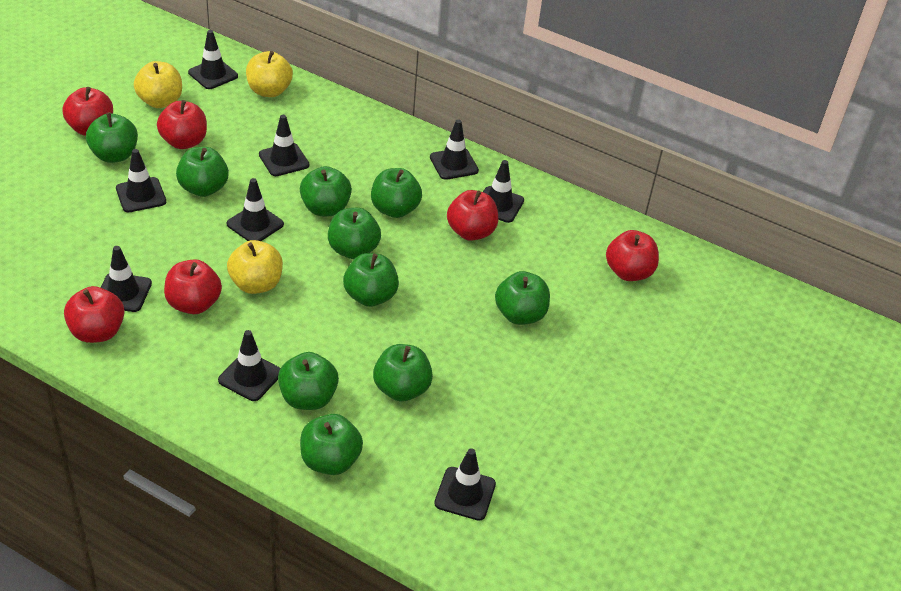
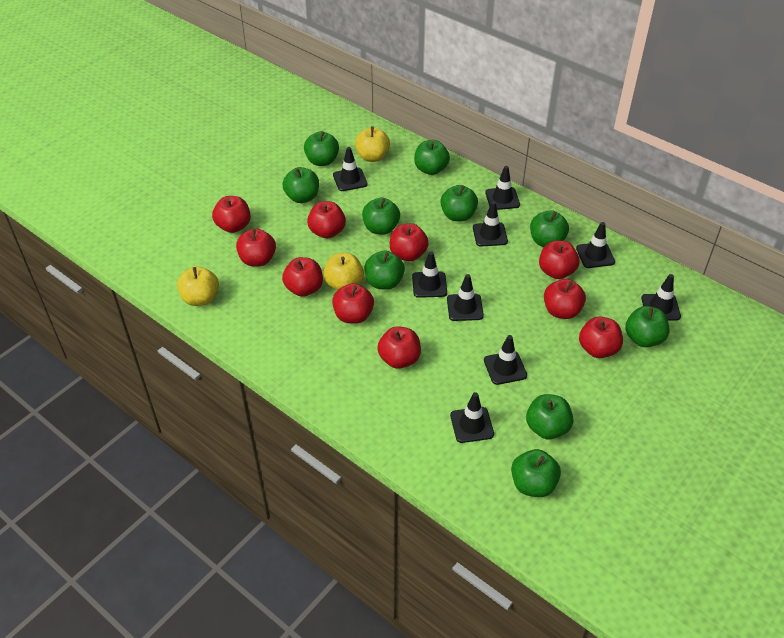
red apple: [62,87,113,136] [64,286,125,343] [157,100,207,149] [164,259,222,314] [447,190,498,241] [606,230,659,281] = 6 -> [212,196,251,233] [236,228,276,266] [282,257,323,297] [307,201,346,238] [332,283,374,324] [377,326,421,369] [390,223,429,261] [539,241,580,279] [544,279,586,319] [579,316,623,358] = 10

